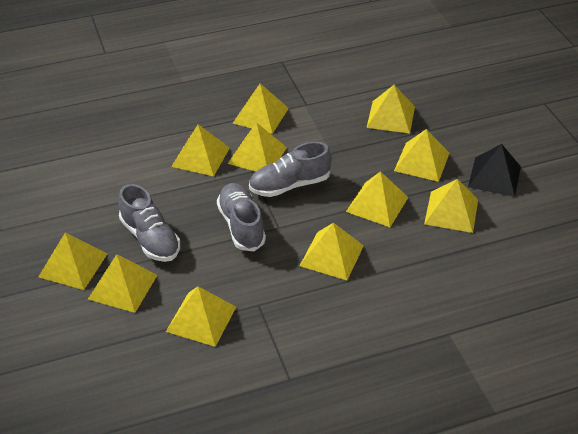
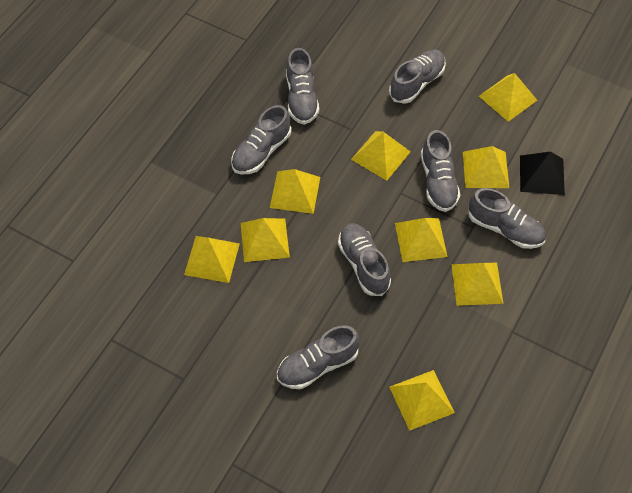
grey shoe: [119,184,180,262] [217,183,266,251] [249,142,332,197] = 3 -> [231,105,291,174] [277,326,360,389] [286,48,319,125] [338,223,391,296] [389,50,446,104] [421,130,460,212] [468,188,546,249] = 7
yellow pyramid: [38,232,107,290] [88,254,157,313] [166,286,236,347] [171,124,230,176] [228,122,287,172] [233,83,289,134] [300,223,364,280] [346,171,408,227] [366,85,415,134] [394,129,449,182] [424,179,478,233] = 11 -> [184,236,240,283] [241,218,290,262] [270,169,320,214] [351,131,411,181] [389,370,455,431] [395,218,448,262] [451,263,503,306] [463,146,509,188] [479,73,537,122] = 9

